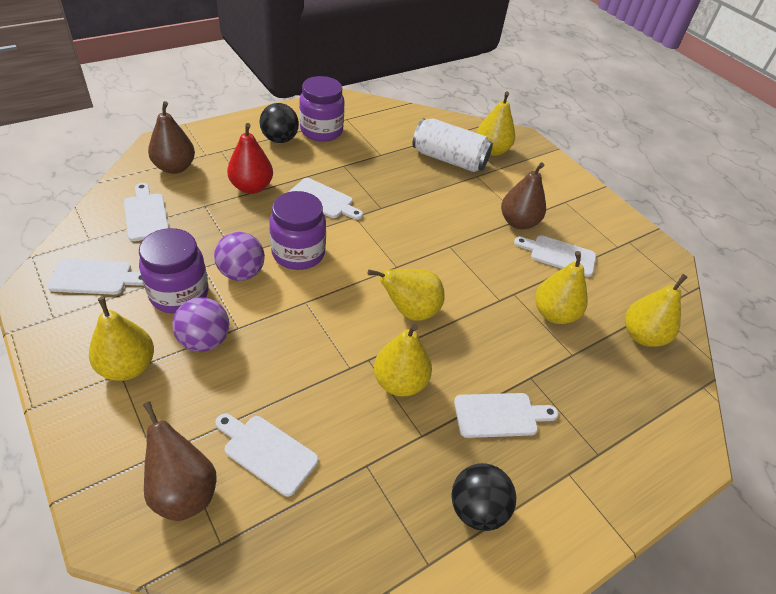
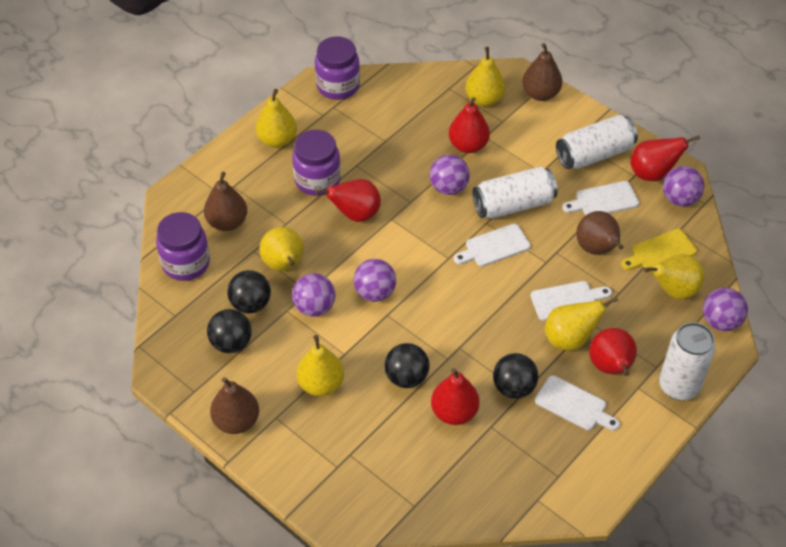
black ball: [260,103,299,143] [451,463,516,531] = 2 -> [207,309,252,353] [227,270,271,313] [384,343,430,388] [493,353,538,399] = 4
brown pear: [143,401,217,521] [148,101,195,174] [501,162,546,229] = 3 -> [204,172,247,231] [210,377,259,434] [522,43,562,101] [576,211,624,255] = 4
purple ball: [172,297,229,352] [214,232,265,281] = 2 -> [292,273,335,317] [353,259,396,302] [430,155,470,195] [663,166,704,207] [703,288,748,331] = 5
red pear: [227,123,273,194] = 1 -> [315,179,381,222] [431,368,479,425] [449,97,490,153] [589,328,637,376] [630,135,700,181] = 5
white can: [413,118,493,172] = 1 -> [472,166,558,219] [556,115,638,169] [659,322,716,400] = 3
white cutting board: [47,259,144,295] [124,183,169,241] [215,413,318,496] [289,178,363,220] [454,393,558,438] [514,235,596,277] = 6 -> [454,224,531,267] [531,281,612,321] [535,375,620,431] [562,181,639,215] = 4
yellow cutting board: none = 0 -> [621,229,697,272] = 1

